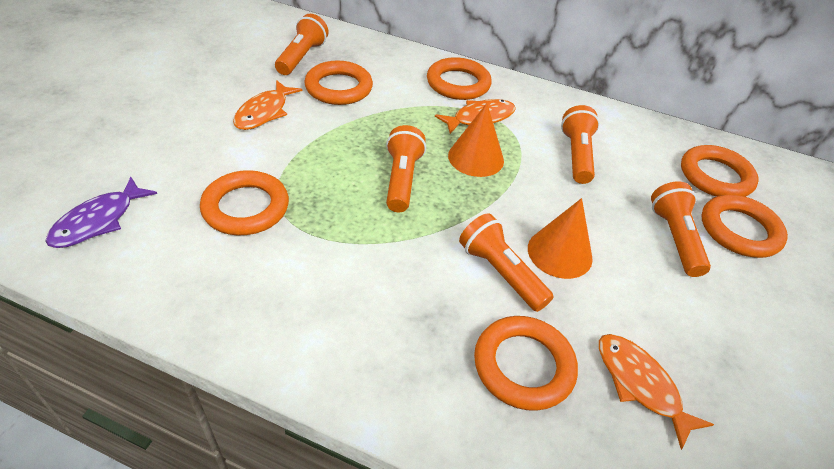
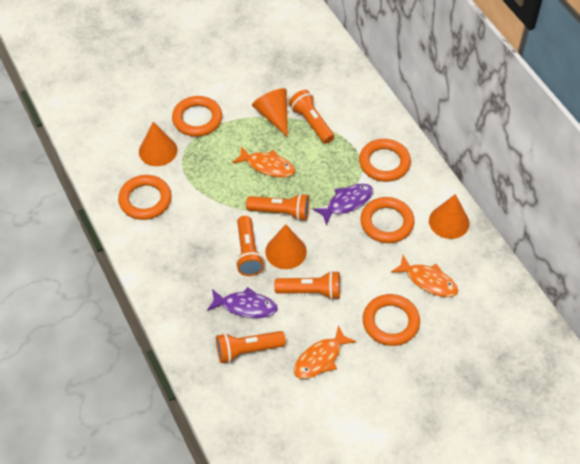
orange cone: [448,103,504,177] [528,198,593,279] = 2 -> [139,122,178,166] [252,88,288,137] [265,225,307,269] [429,194,470,239] = 4
orange ring: [200,170,289,235] [304,61,373,105] [427,57,492,100] [474,316,578,411] [681,145,759,197] [701,195,788,258] = 6 -> [118,175,172,220] [172,96,222,137] [359,139,411,182] [360,197,415,243] [363,294,420,346] = 5
purple fish: [45,177,157,248] = 1 -> [207,287,278,318] [313,183,373,225] = 2

